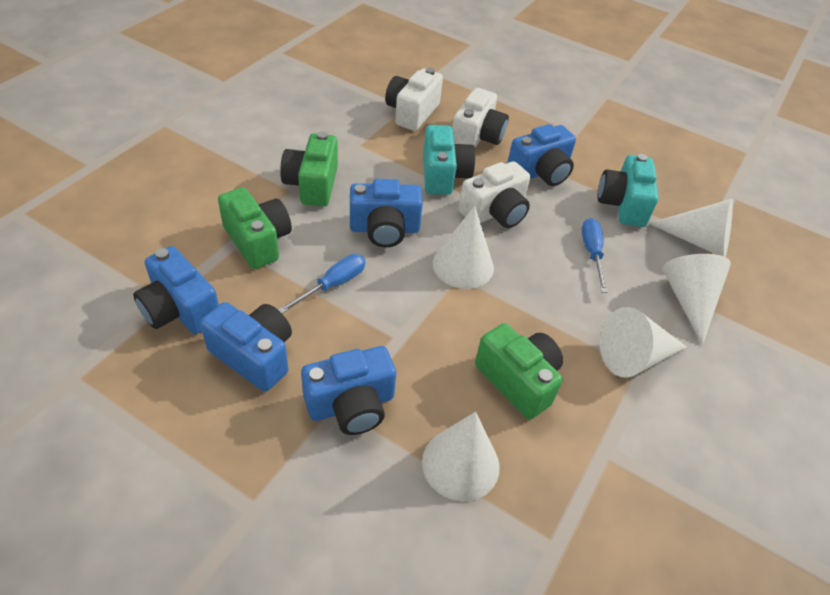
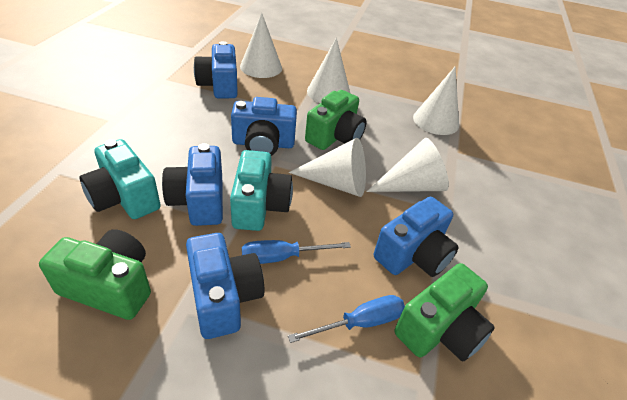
white camera: [385,68,443,131] [452,88,509,148] [458,161,530,228] = 3 -> none = 0

